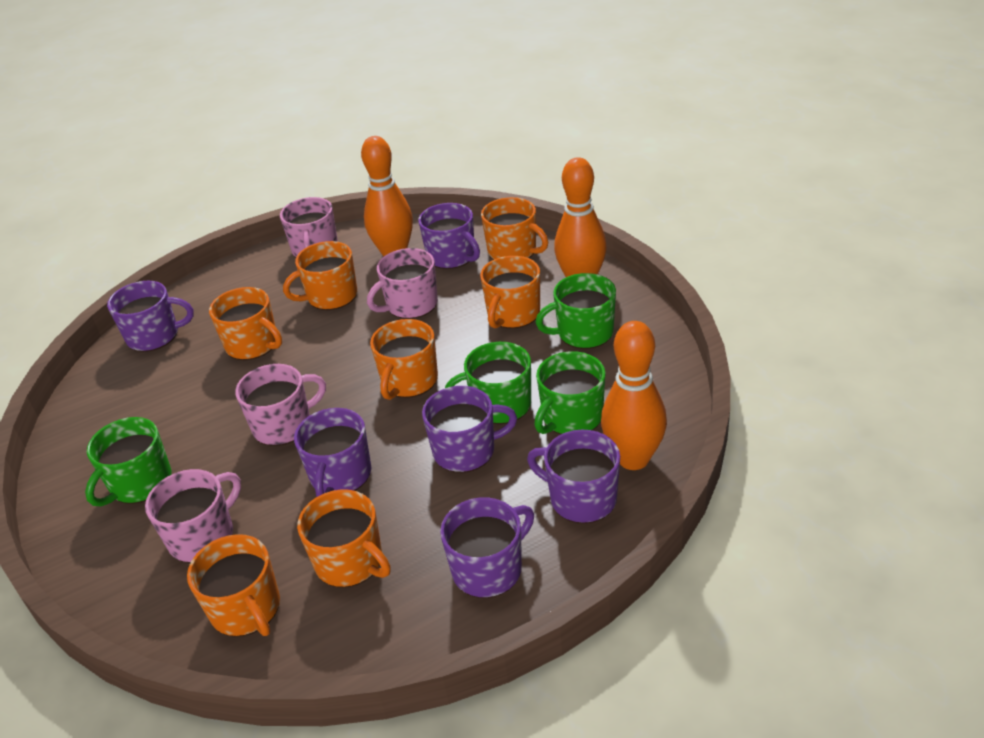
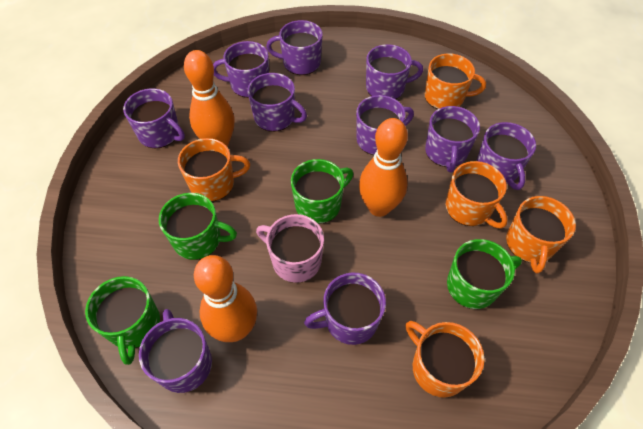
orange mug: [187,534,280,637] [209,287,282,360] [283,241,357,310] [297,489,391,588] [370,319,438,400] [480,256,540,329] [481,197,548,260] = 7 -> [178,138,250,202] [406,321,484,398] [425,53,486,109] [446,161,508,229] [506,196,576,274] = 5
pink mug: [145,469,241,563] [235,364,326,446] [280,197,338,257] [367,248,438,319] = 4 -> [256,214,324,283] = 1
purple mug: [107,281,194,352] [294,408,371,497] [418,203,480,269] [422,386,517,473] [440,497,534,598] [527,430,620,524] = 6 -> [123,88,185,148] [139,309,212,393] [213,41,269,98] [248,73,307,132] [266,20,323,75] [304,273,386,345] [356,95,414,155] [366,44,423,99] [425,106,480,172] [477,122,536,190] = 10

